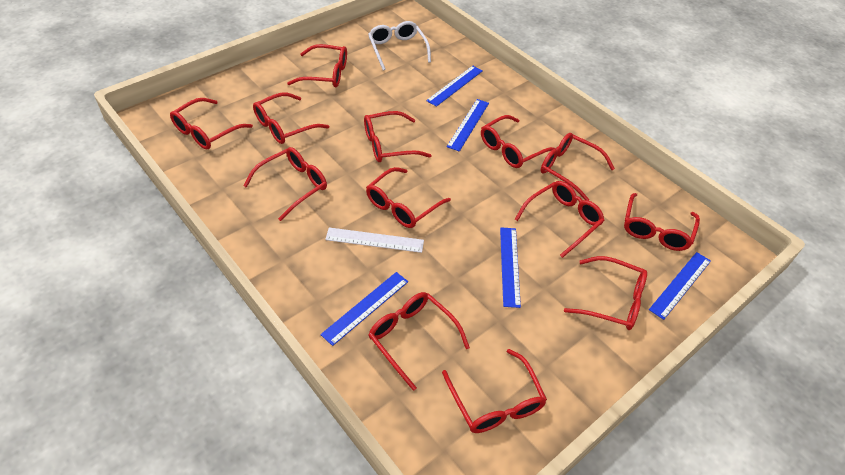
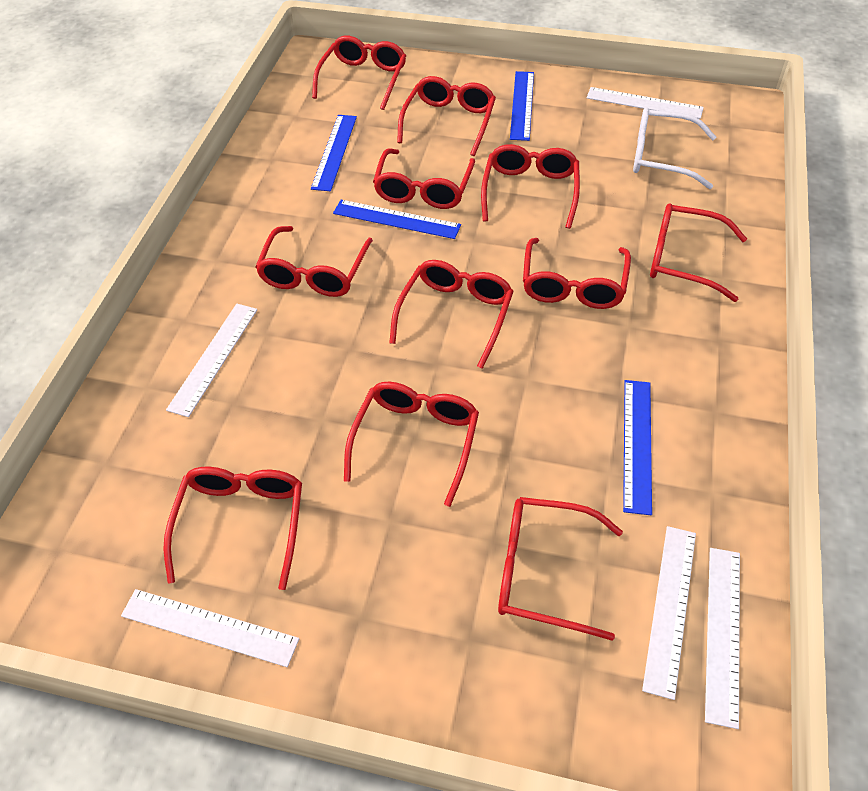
blue ruler: [320,272,408,346] [426,66,483,107] [447,99,489,152] [500,227,521,308] [649,252,711,320] = 5 -> [311,115,357,191] [333,200,461,239] [510,71,534,141] [623,380,652,515] = 4
red glasses: [170,98,253,149] [243,147,327,221] [253,92,329,144] [287,44,347,87] [364,111,432,162] [366,167,451,228] [368,292,470,391] [442,349,547,433] [481,115,556,168] [515,181,605,258] [541,133,615,201] [564,256,647,330] [624,193,700,251] = 13 -> [163,467,302,590] [255,226,373,297] [312,36,406,110] [344,382,479,507] [373,149,475,209] [389,260,514,369] [397,76,496,156] [481,144,580,229] [498,497,623,641] [523,238,631,309] [650,203,747,302] = 11
white ruler: [325,227,424,253] = 1 -> [121,589,299,667] [166,304,257,417] [586,87,704,119] [642,526,696,700] [705,548,740,729] = 5

